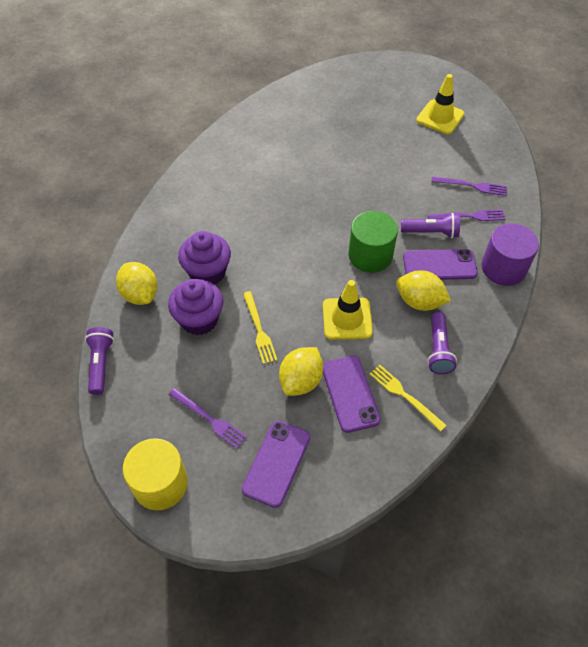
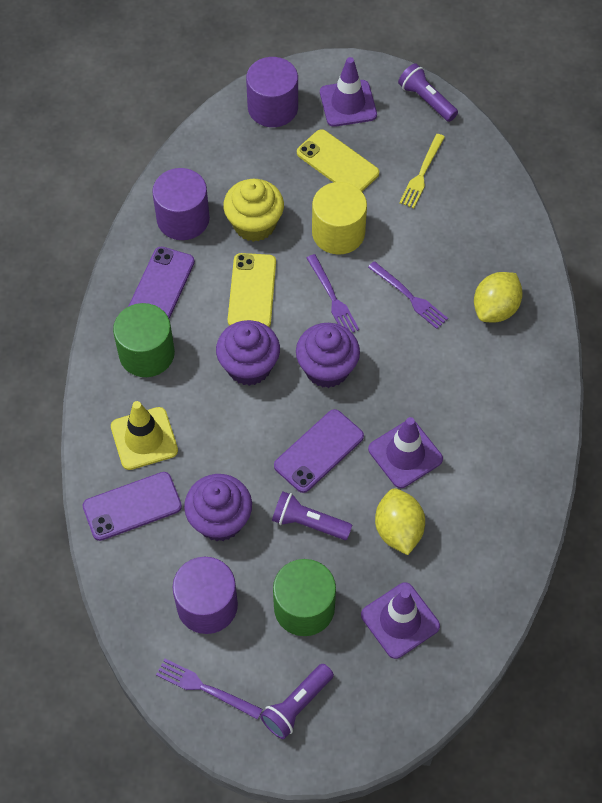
green cylinder: [348,211,398,273] = 1 -> [113,303,175,377] [273,559,336,636] = 2
purple cupcake: [168,279,223,335] [178,231,231,285] = 2 -> [184,474,252,541] [216,320,280,386] [296,323,360,388] = 3
purple cylinder: [481,223,539,286] = 1 -> [152,168,210,240] [173,557,238,634] [246,57,298,127] = 3
purple traffic cone: none = 0 -> [320,57,377,127] [361,582,440,659] [368,417,443,488] = 3
yellow cupcake: none = 0 -> [223,179,284,242] = 1
yellow fork: [243,291,277,364] [370,365,447,432] = 2 -> [399,134,445,208] = 1
yellow lemon: [116,262,157,305] [279,347,323,396] [396,270,451,311] = 3 -> [375,488,425,555] [474,272,523,323] = 2
yellow phone: none = 0 -> [228,253,276,327] [297,129,379,191] = 2
yellow traffic cone: [323,280,373,340] [416,74,465,134] = 2 -> [111,401,178,470] = 1

